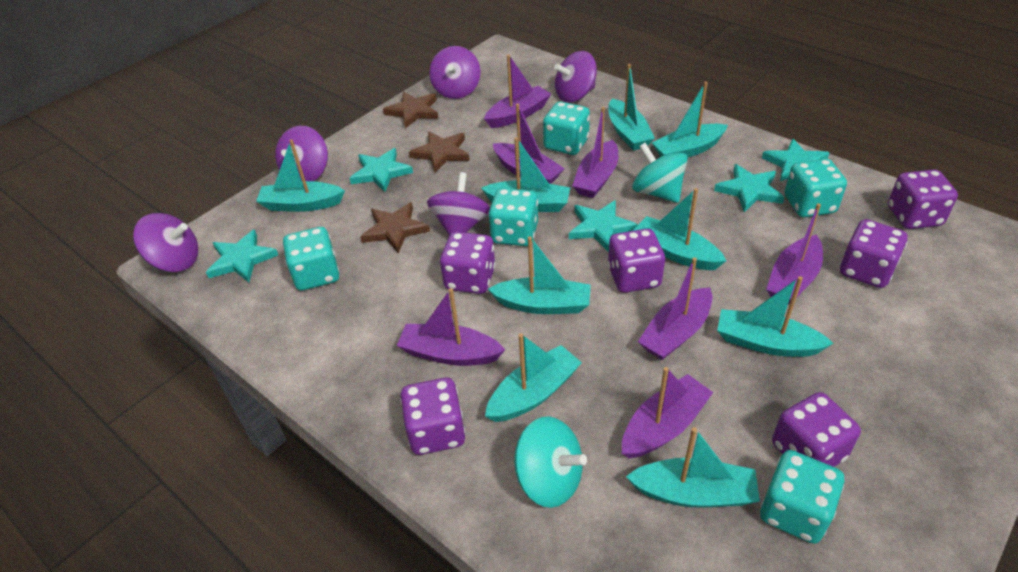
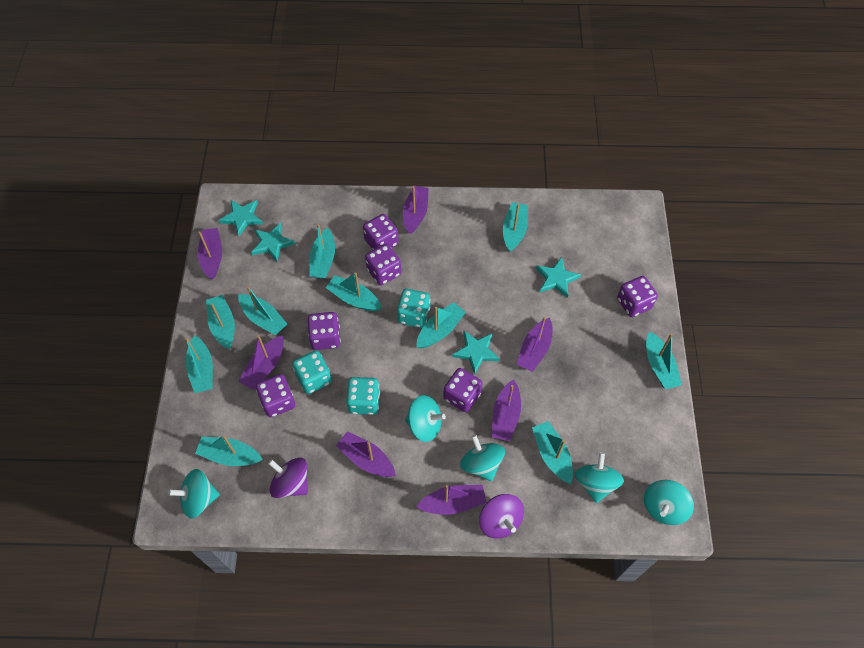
brown star: [360,202,430,253] [383,91,439,128] [409,132,470,172] = 3 -> none = 0
purple spinning top: [133,213,198,272] [275,126,328,181] [427,172,490,235] [429,46,481,99] [554,51,597,102] = 5 -> [268,458,308,498] [479,494,524,539] = 2
turquoise boat: [256,139,345,212] [481,137,570,212] [485,333,582,422] [488,236,591,314] [608,64,655,150] [626,427,760,508] [633,188,726,270] [652,82,728,157] [717,276,834,357] = 9 -> [185,335,213,393] [195,435,263,466] [206,295,235,349] [238,286,287,335] [309,224,335,279] [326,272,382,311] [417,302,466,348] [503,202,528,252] [532,421,573,484] [646,331,682,390] = 10
turquoise dice: [283,227,339,291] [488,188,538,246] [543,102,590,155] [760,450,844,544] [784,159,847,217] = 5 -> [292,351,332,394] [346,377,380,415] [397,289,430,328] = 3
turquoise spinning top: [514,416,587,508] [632,143,688,203] = 2 -> [168,469,220,519] [405,395,446,442] [460,434,505,481] [575,452,624,503] [644,480,694,525] = 5
turquoise star: [206,229,278,282] [349,148,413,192] [569,200,638,252] [714,164,784,212] [762,139,829,181] = 5 -> [219,200,263,237] [251,223,295,262] [452,331,500,374] [536,257,581,298] = 4

